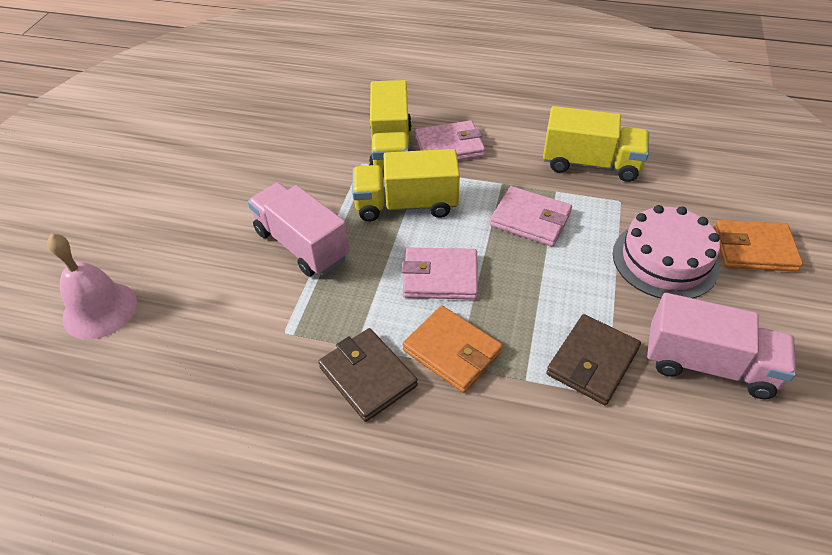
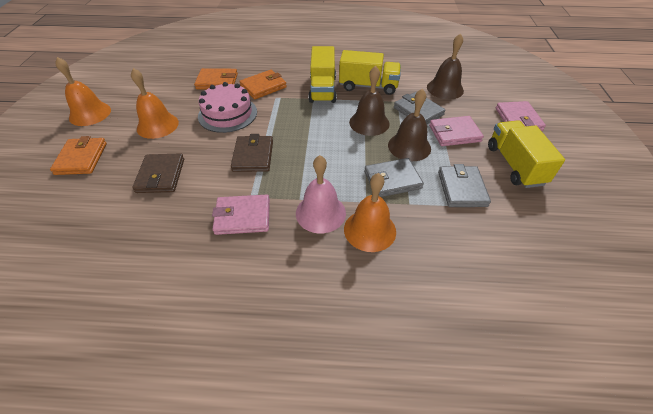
brown bell: none = 0 -> [349,66,390,136] [388,89,431,161] [427,33,464,99] = 3
grey wallet: none = 0 -> [364,158,424,197] [394,92,446,124] [438,164,491,207] = 3
orange bell: none = 0 -> [55,57,111,126] [131,68,179,139] [344,173,396,252] = 3
orange wallet: [402,306,503,393] [714,220,803,272] = 2 -> [50,136,107,175] [194,68,238,89] [239,70,287,99] = 3
pink truck: [248,183,350,277] [647,293,796,399] = 2 -> none = 0

